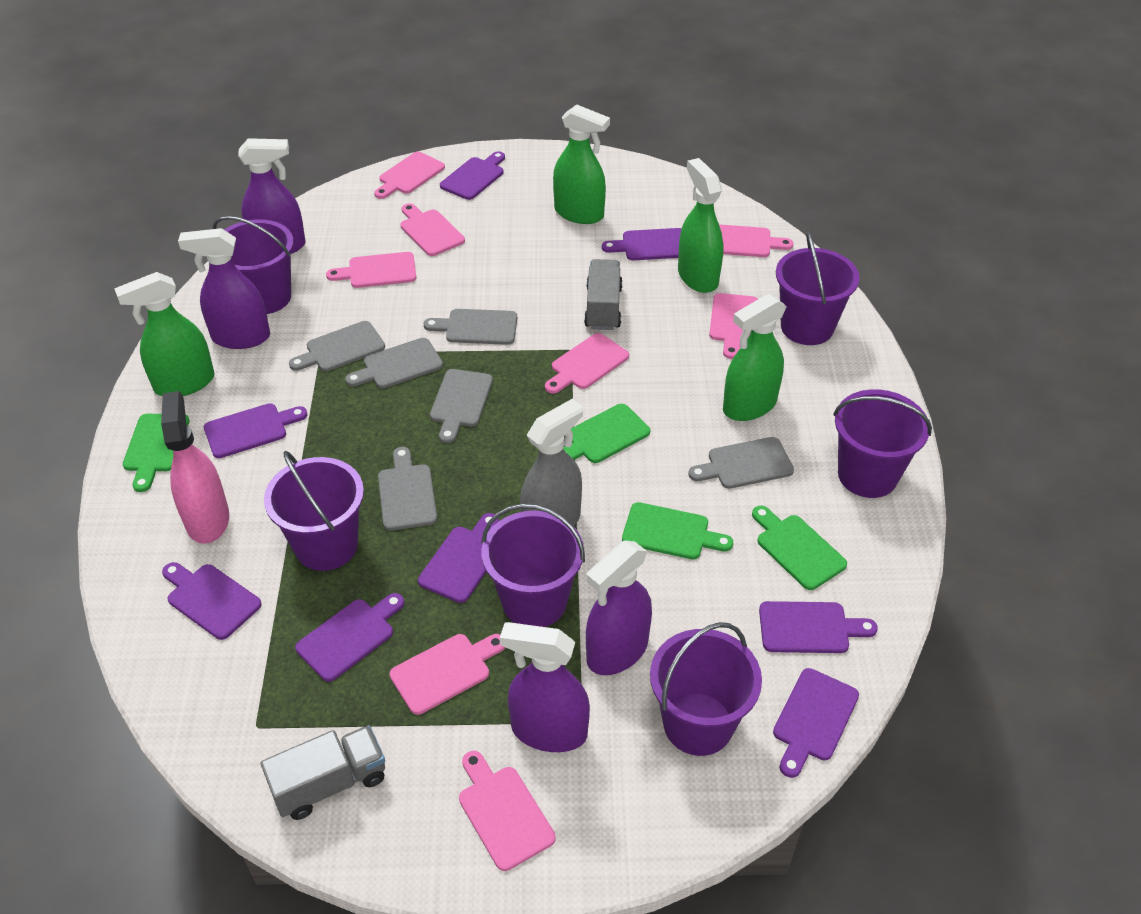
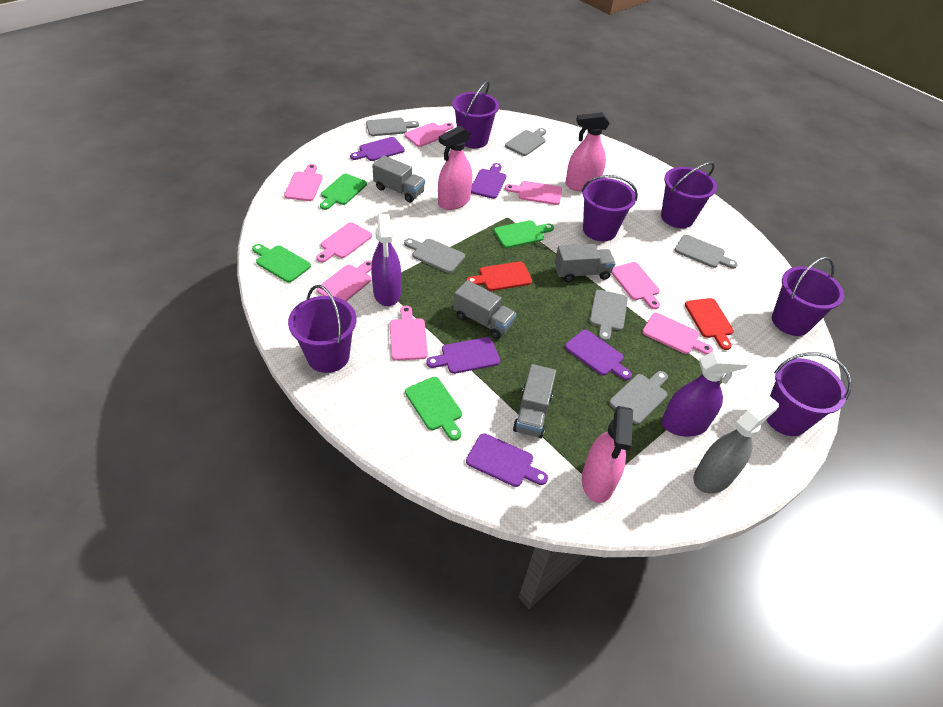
green spray bottle: [114,272,215,396] [553,105,610,224] [678,158,723,293] [723,294,787,421] = 4 -> none = 0
grey truck: [261,725,385,820] [584,259,623,330] = 2 -> [372,156,425,202] [453,280,516,339] [513,364,556,438] [555,244,615,282] = 4
pink spray bottle: [161,391,229,544] = 1 -> [438,126,472,210] [565,112,610,192] [582,406,633,503] = 3
purple cutting board: [162,562,262,640] [204,403,307,458] [295,593,404,682] [418,513,499,603] [440,151,505,200] [602,228,682,260] [759,601,878,653] [773,668,859,778] = 8 -> [350,137,405,161] [426,337,500,374] [466,433,548,487] [471,163,506,199] [565,330,632,380] = 5
purple spray bottle: [178,228,270,349] [238,138,306,254] [500,622,590,752] [586,541,652,675] = 4 -> [371,214,401,306] [661,351,750,436] = 2
red cutting board: none = 0 -> [466,262,532,291] [685,298,734,350] = 2

